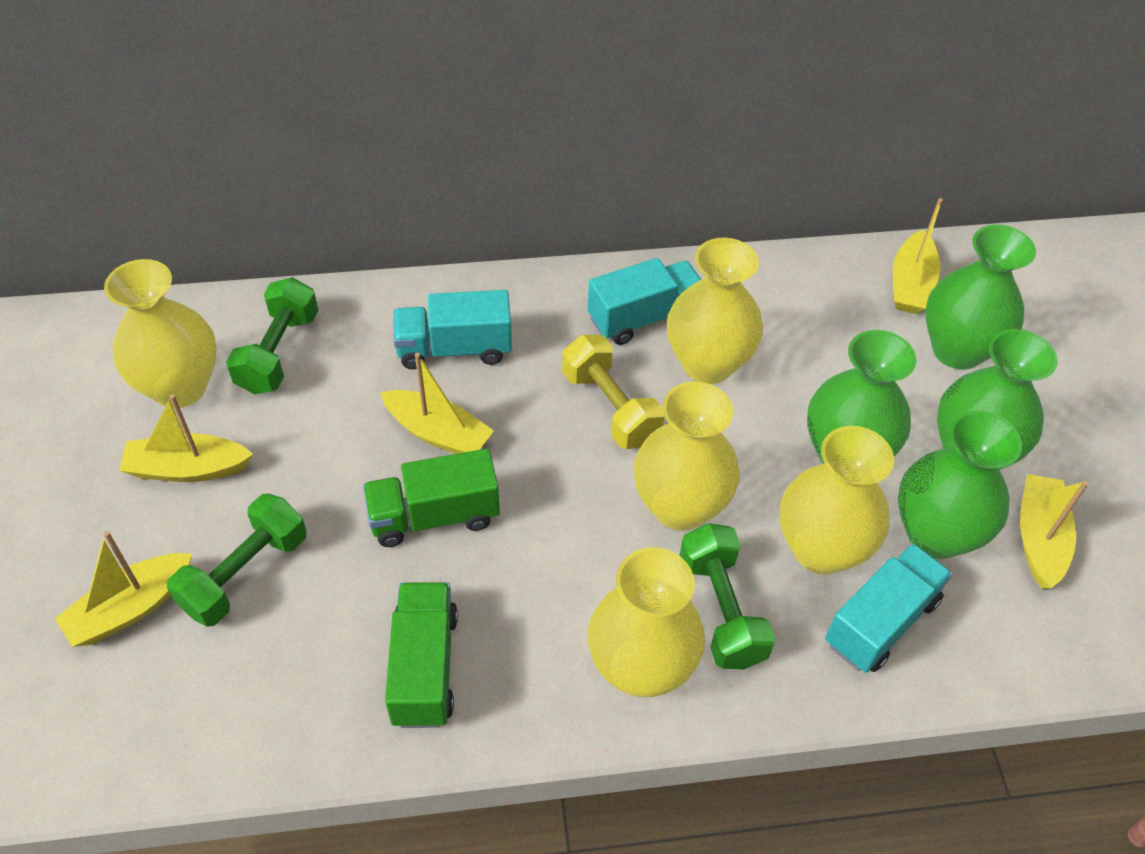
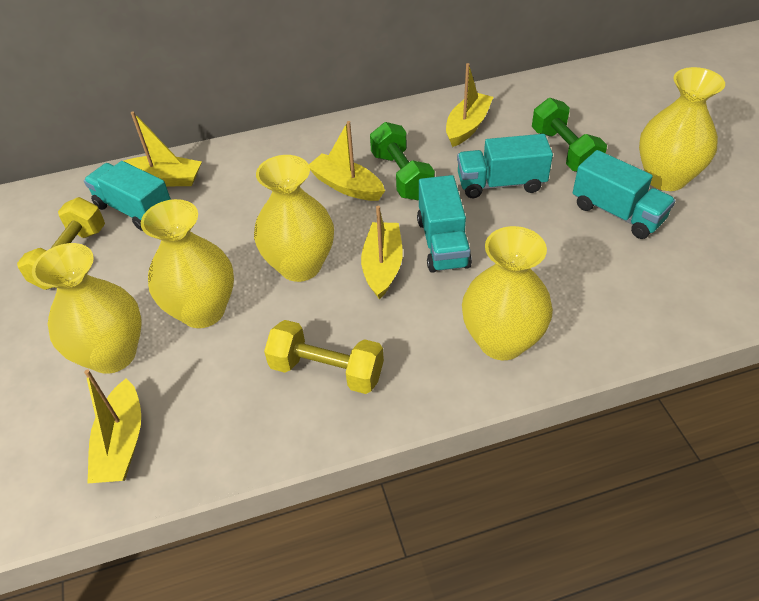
green dumbbell: [167,494,307,627] [226,277,318,394] [680,523,776,670] = 3 -> [370,122,435,200] [532,98,607,172] = 2
green truck: [363,449,500,547] [385,582,458,728] = 2 -> none = 0
green vase: [807,330,917,464] [898,411,1022,559] [925,225,1036,369] [937,329,1058,470] = 4 -> none = 0
turquoise truck: [393,290,512,369] [588,258,701,345] [825,543,952,673] = 3 -> [84,161,171,231] [417,175,472,273] [457,134,553,198] [573,150,676,239] = 4
yellow dumbbell: [562,335,664,449] = 1 -> [17,197,105,290] [264,320,384,394] = 2

